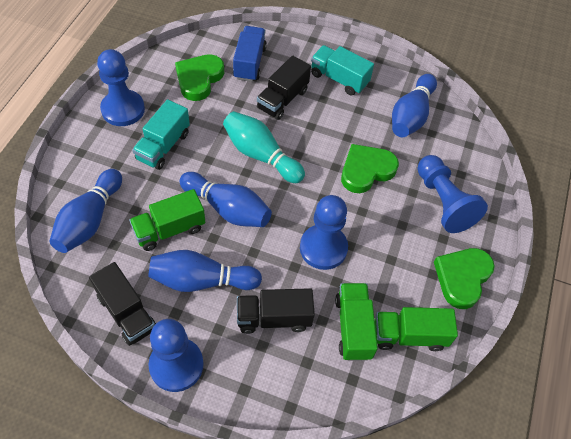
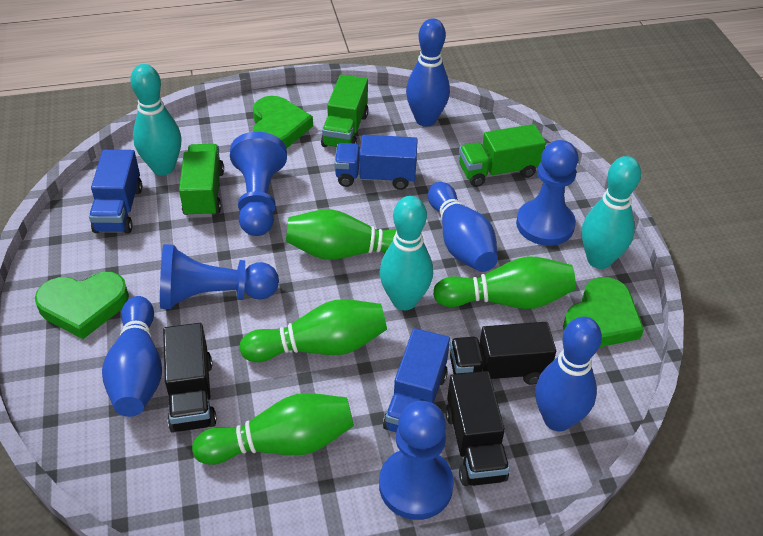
blue truck: [233,26,267,82] = 1 -> [89,150,142,234] [334,135,418,190] [383,328,450,432] = 3
green bowling pin: none = 0 -> [192,393,354,465] [240,299,387,362] [286,209,396,260] [433,256,576,309] = 4
turquoise bowling pin: [223,111,305,183] = 1 -> [130,64,182,175] [379,196,433,310] [582,156,641,269] = 3
turquoise truck: [132,99,190,170] [311,45,374,96] = 2 -> none = 0

